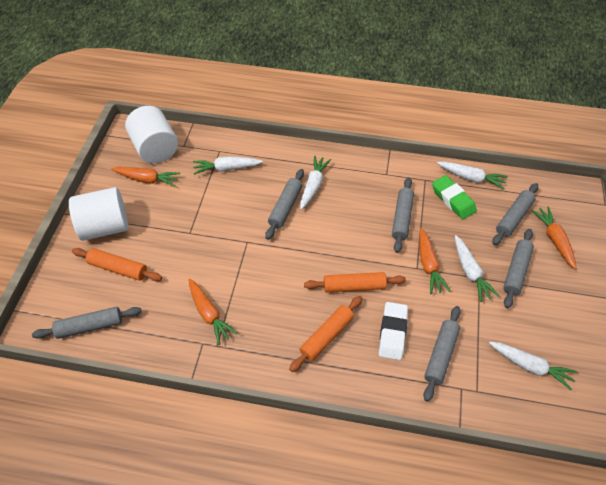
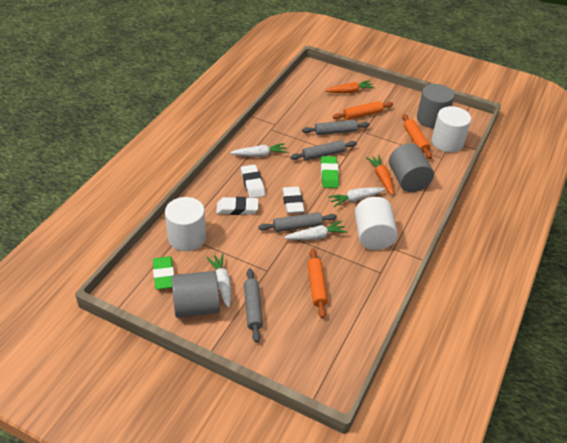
green eraser: [432,175,477,220] = 1 -> [153,256,174,290] [321,156,339,188] = 2
grey cylinder: none = 0 -> [172,271,220,318] [389,143,434,192] [417,84,454,128] = 3
grey rolling pin: [32,307,142,339] [265,169,304,240] [392,177,414,253] [423,306,461,402] [492,183,538,245] [503,229,534,308] = 6 -> [244,268,263,343] [258,212,337,232] [290,140,357,160] [302,120,370,135] = 4
orange carrot: [111,166,180,187] [188,278,238,345] [419,228,450,294] [532,206,577,269] = 4 -> [325,80,375,93] [366,155,394,195] = 2
white carrot: [193,156,263,175] [300,155,331,210] [437,161,508,189] [455,235,499,302] [489,342,577,391] = 5 -> [206,254,231,308] [230,143,287,157] [284,221,347,240] [328,187,385,207] = 4
white cylinder: [69,187,129,241] [125,106,178,163] = 2 -> [165,197,206,251] [355,197,398,250] [432,106,471,152] = 3
white eraser: [379,302,408,360] = 1 -> [216,197,259,215] [241,164,265,198] [282,187,305,213] = 3

